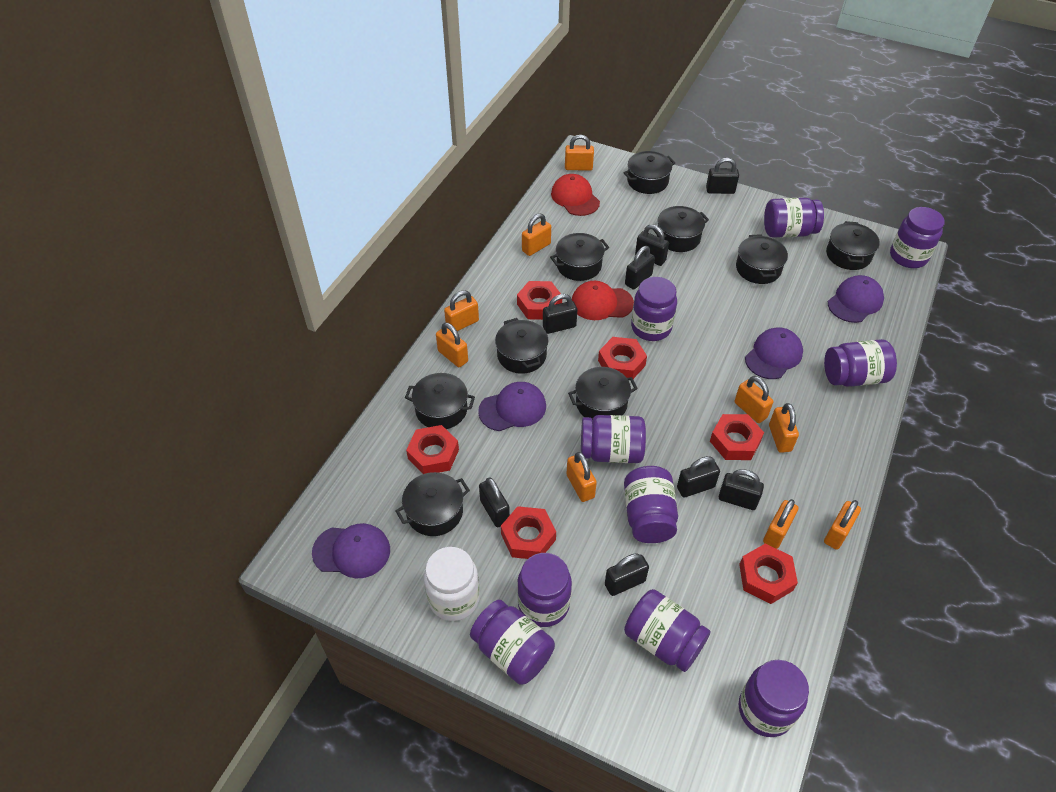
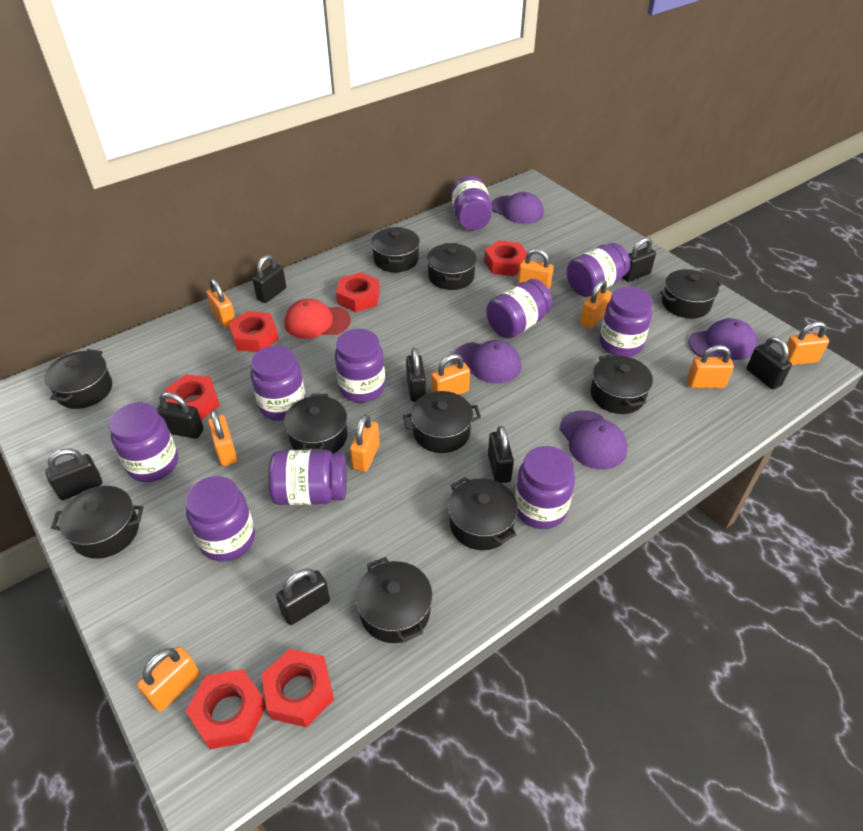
black pot: [396,472,470,536] [405,373,475,429] [495,318,548,374] [550,233,609,281] [568,367,638,419] [623,151,676,194] [653,206,709,252] [736,234,788,284] [826,221,880,270] = 9 -> [44,349,112,409] [51,486,144,559] [284,394,348,454] [356,557,432,643] [371,227,420,272] [403,391,481,453] [427,243,477,290] [448,477,518,550] [590,354,653,414] [660,269,722,319] = 10
red cap: [551,174,600,216] [572,281,634,320] = 2 -> [284,299,351,339] = 1
white jar: [424,547,480,621] = 1 -> none = 0

